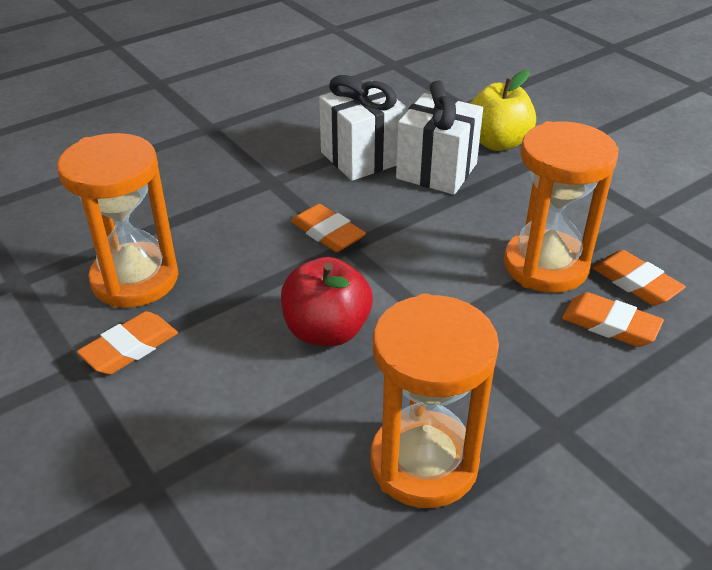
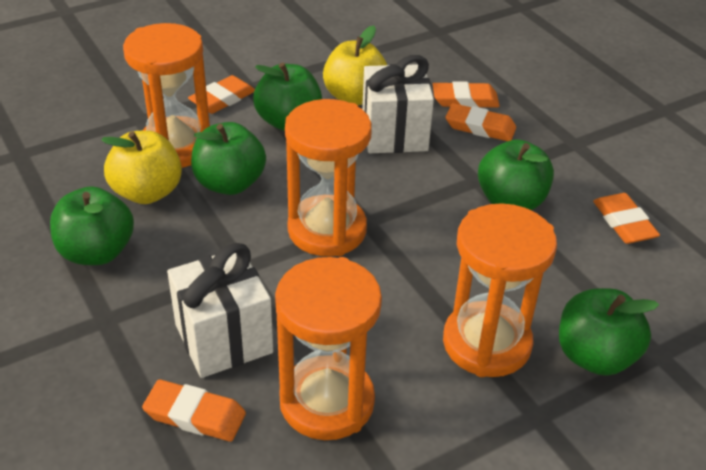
green apple: none = 0 -> [50,186,134,265] [191,122,266,195] [253,63,322,131] [478,139,554,210] [559,288,659,376] = 5
orange eraser: [77,311,178,375] [291,204,366,252] [562,292,664,347] [592,250,686,306] = 4 -> [142,379,246,442] [188,75,255,114] [433,81,500,107] [445,103,516,141] [593,193,660,244] = 5
orange hourglass: [57,133,178,308] [371,293,499,508] [504,121,619,293] = 3 -> [123,23,210,168] [275,257,382,440] [285,99,372,256] [443,203,557,377] = 4
red apple: [281,257,373,346] = 1 -> none = 0
yellow apple: [470,70,536,151] = 1 -> [101,130,182,204] [323,26,387,105] = 2

